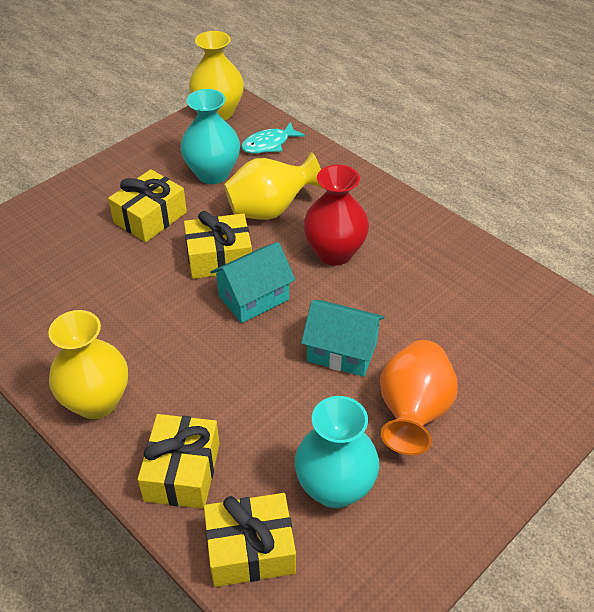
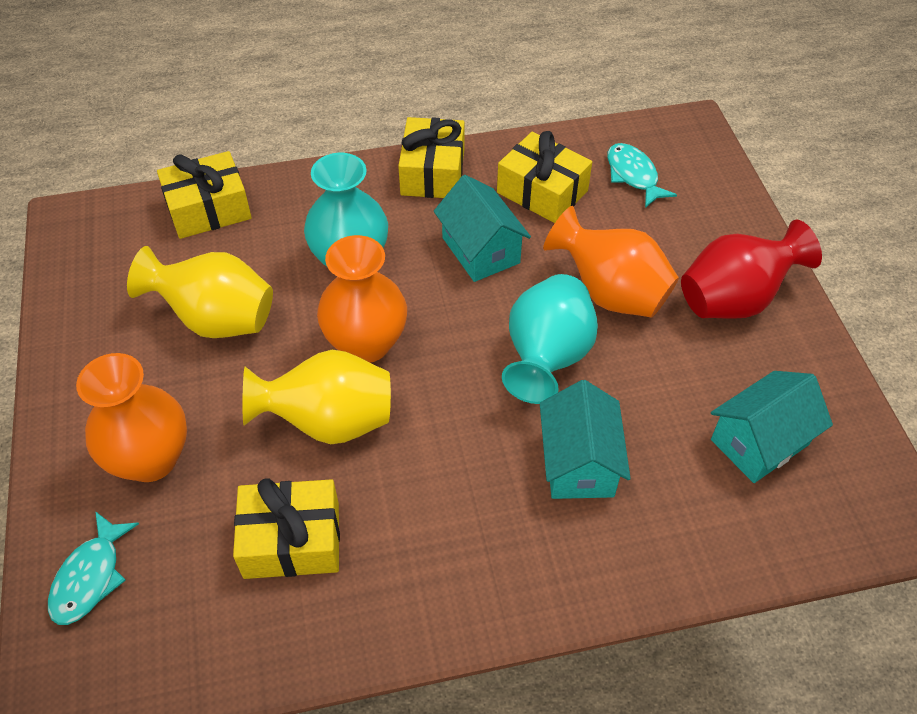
orange vase: [380,340,458,455] = 1 -> [76,353,187,482] [317,235,407,363] [543,206,679,318] = 3
turquoise fish: [241,122,305,154] = 1 -> [48,511,139,625] [607,143,677,208] = 2
turquoise house: [210,242,295,323] [301,300,385,377] = 2 -> [434,175,531,282] [540,380,631,499] [711,371,833,483] = 3
yellow vase: [48,310,128,419] [189,31,244,120] [224,152,324,220] = 3 -> [127,246,273,338] [243,350,391,444] = 2

